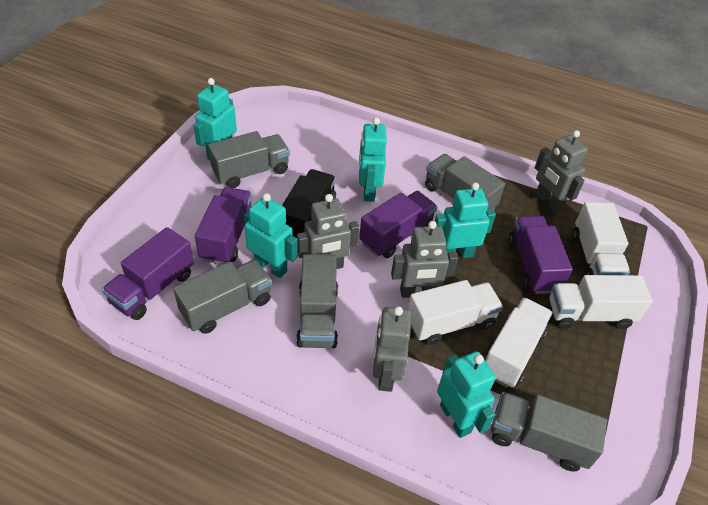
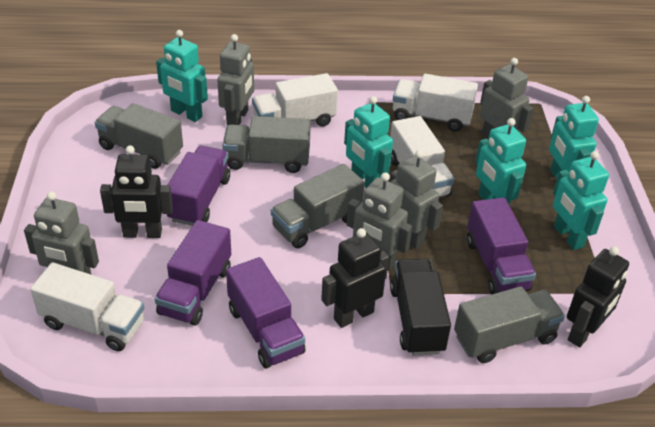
black robot: none = 0 -> [100,145,173,238] [321,228,389,328] [567,246,629,347] = 3
grey robot: [297,194,359,269] [373,306,411,392] [391,221,458,298] [535,130,588,213] = 4 -> [24,191,99,275] [217,34,254,126] [346,172,412,271] [389,150,443,249] [480,58,533,139] = 5
grey truck: [173,259,272,334] [208,131,290,188] [296,254,338,348] [425,154,505,209] [491,392,607,472] = 5 -> [95,103,183,169] [223,116,311,173] [271,164,364,248] [454,286,565,363] = 4

